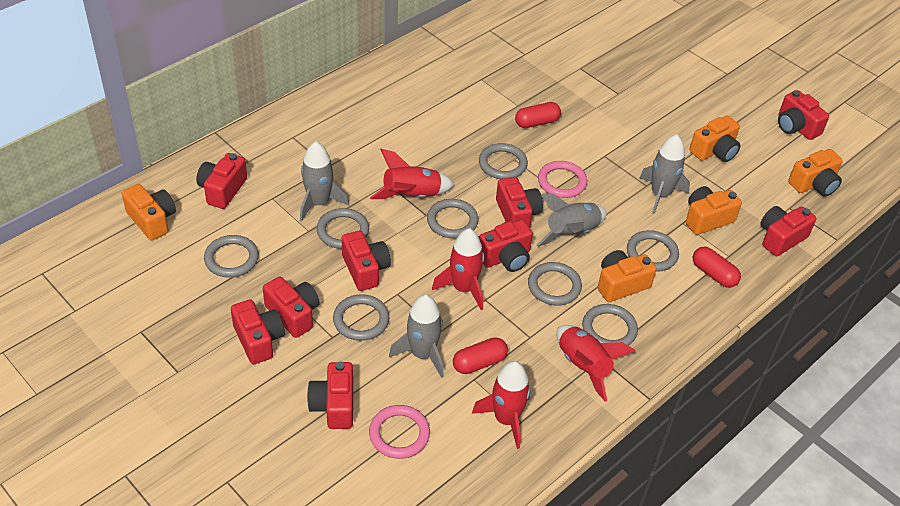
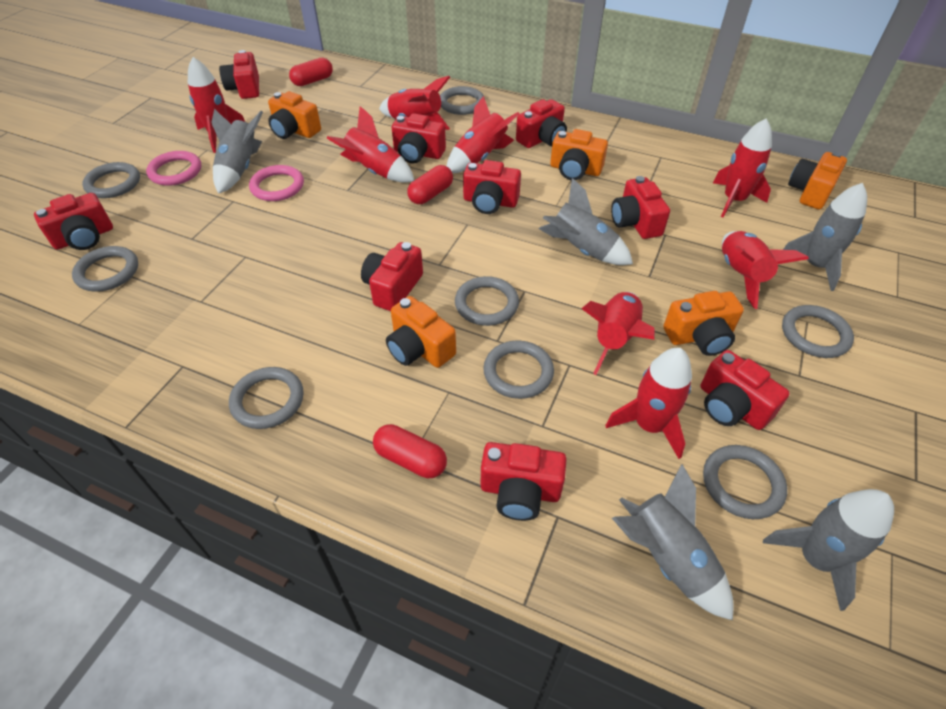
grey rocket: [300,142,349,221] [389,295,444,378] [537,194,607,247] [639,134,690,214] = 4 -> [211,109,263,194] [539,178,633,265] [612,464,734,620] [763,489,894,611] [783,183,867,291] = 5
red rocket: [370,149,455,199] [432,228,484,310] [472,361,530,449] [556,325,635,402] = 4 -> [188,57,245,153] [327,106,414,183] [379,76,450,130] [447,96,520,173] [581,292,655,375] [605,348,692,459] [713,118,772,217] [722,231,809,309] = 8

